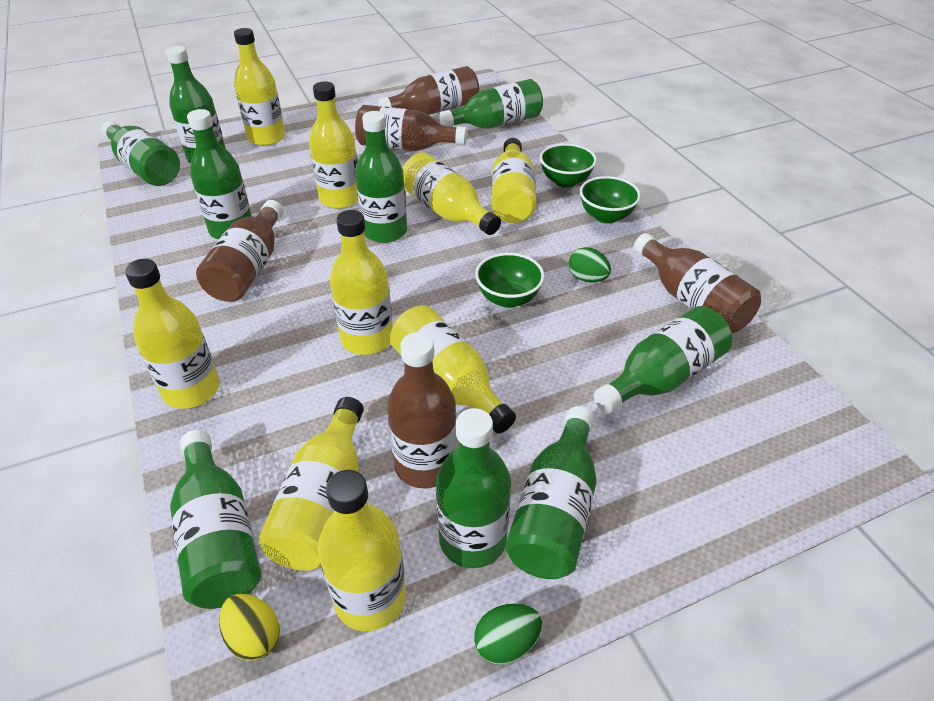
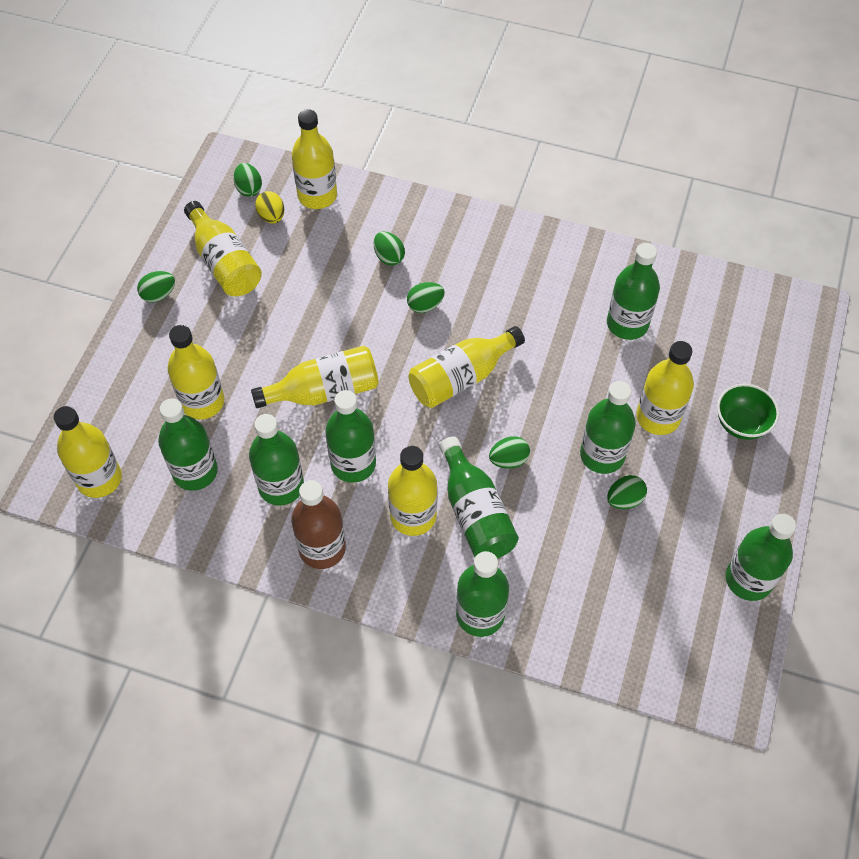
brown bottle: [196,200,284,302] [355,105,467,151] [378,66,479,115] [387,332,457,488] [634,233,761,333] = 5 -> [291,480,346,569] = 1
green bottle: [102,121,180,186] [166,46,226,164] [170,430,261,609] [187,109,252,239] [355,111,407,243] [436,408,511,568] [439,79,543,129] [505,406,597,579] [593,306,732,413] = 9 -> [158,398,218,491] [249,414,304,506] [325,390,376,483] [439,436,519,559] [456,551,509,637] [580,381,636,474] [607,243,660,340] [725,514,796,601] = 8
green bowl: [475,253,545,308] [540,144,597,188] [580,176,641,224] = 3 -> [717,384,779,440] = 1
green egg: [474,603,542,665] [568,247,611,282] = 2 -> [137,271,175,303] [233,163,262,197] [374,232,405,265] [407,282,445,313] [489,437,530,469] [607,475,647,509] = 6
yellow bottle: [125,259,220,409] [234,28,285,146] [259,397,364,571] [309,81,358,209] [318,470,406,631] [330,210,393,355] [390,305,516,433] [402,152,501,235] [491,138,537,223] = 9 -> [54,406,122,498] [167,325,224,420] [184,201,262,296] [251,346,379,408] [292,109,337,209] [388,446,437,536] [409,326,525,408] [636,341,694,435] = 8

